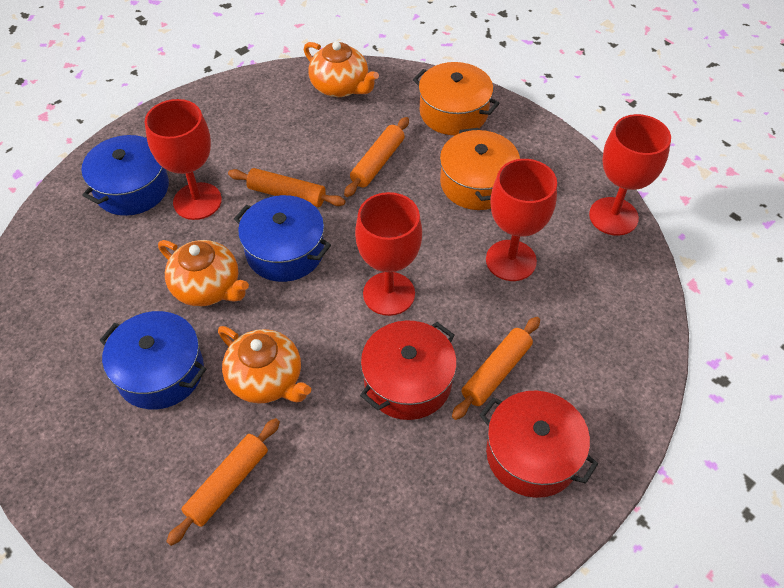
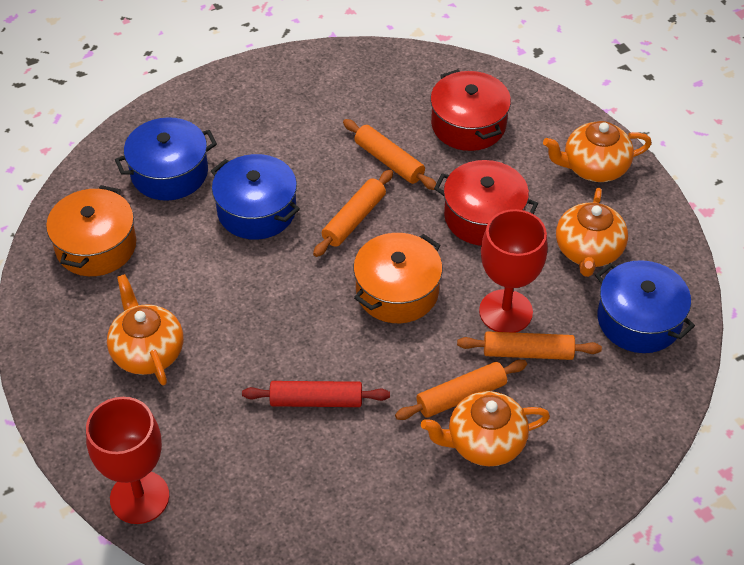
orange teapot: [158,240,249,306] [218,326,311,404] [304,41,379,97] = 3 -> [107,274,183,385] [421,391,550,466] [543,121,652,182] [556,188,628,277] = 4
red goblet: [145,99,222,220] [355,192,422,316] [486,159,557,281] [589,114,671,236] = 4 -> [86,397,169,524] [479,209,548,333] = 2
red rolling pin: none = 0 -> [242,381,390,407] = 1

